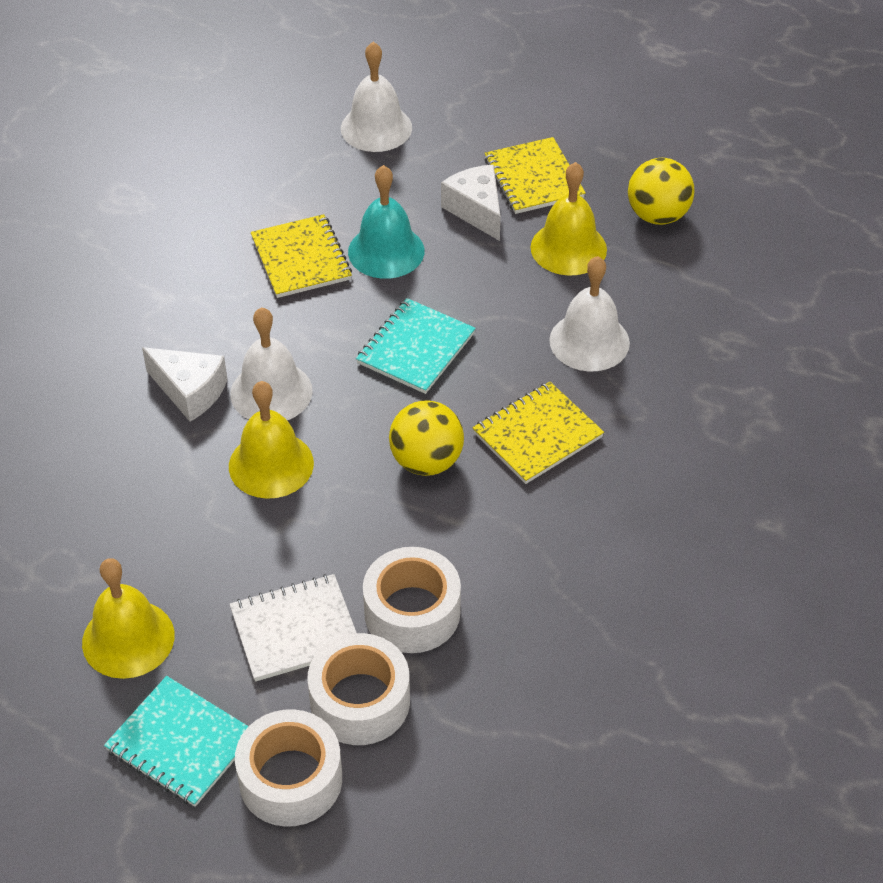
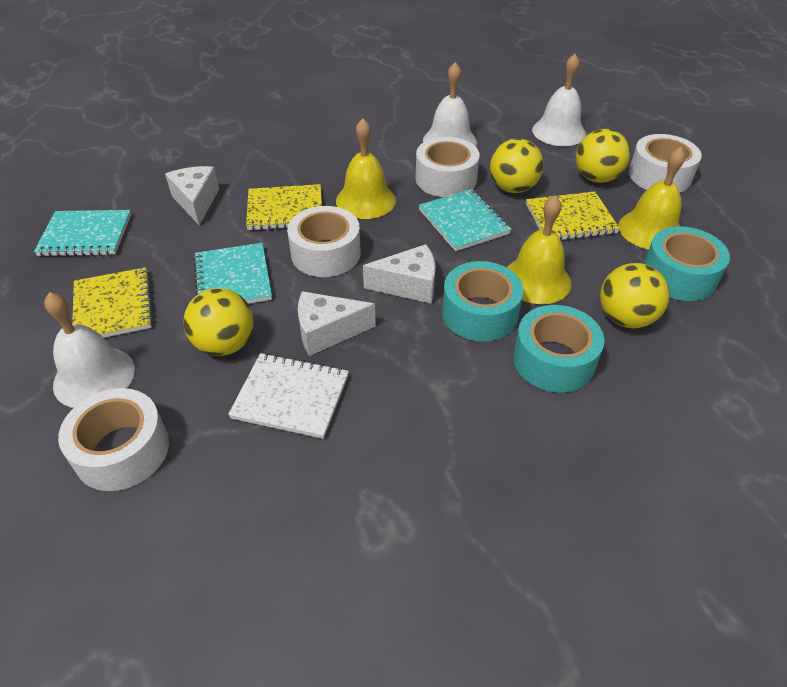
turquoise bell: [348,165,424,279] = 1 -> none = 0
turquoise notebook: [104,676,249,807] [356,298,476,394] = 2 -> [34,210,131,257] [193,243,272,304] [419,189,512,251] = 3
turquoise tape: none = 0 -> [442,261,524,342] [513,305,604,393] [644,226,730,301] = 3
white cheese: [142,347,228,422] [441,165,501,241] = 2 -> [165,166,219,226] [298,291,376,356] [363,244,435,303] = 3
white tape: [235,709,342,827] [307,633,410,745] [363,547,461,653] = 3 -> [58,388,169,491] [287,206,361,277] [415,137,480,197] [628,134,702,192] = 4
yellow ball: [389,400,464,476] [628,158,695,225] = 2 -> [184,288,254,356] [490,139,544,193] [576,129,630,183] [600,263,670,328] = 4

